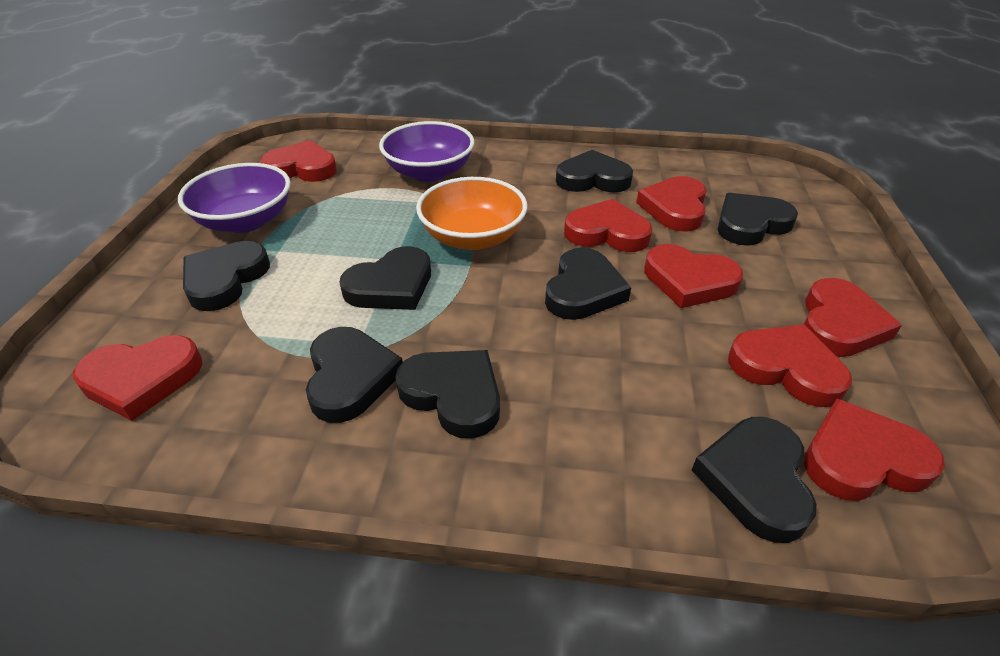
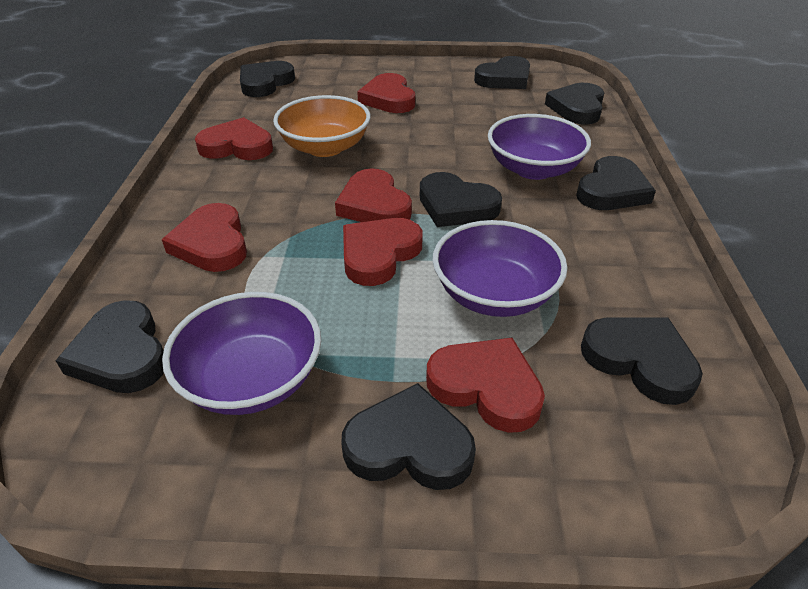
purple bowl: [178,163,291,233] [379,121,474,182] = 2 -> [162,292,321,415] [433,220,567,317] [488,114,591,180] = 3
red heart: [73,335,202,421] [260,140,337,182] [564,199,652,252] [636,176,707,232] [644,244,743,308] [728,324,852,407] [804,278,902,357] [804,399,945,501] = 8 -> [162,203,247,272] [195,117,273,160] [335,169,412,222] [343,218,423,286] [357,73,415,113] [426,338,545,433] = 6

